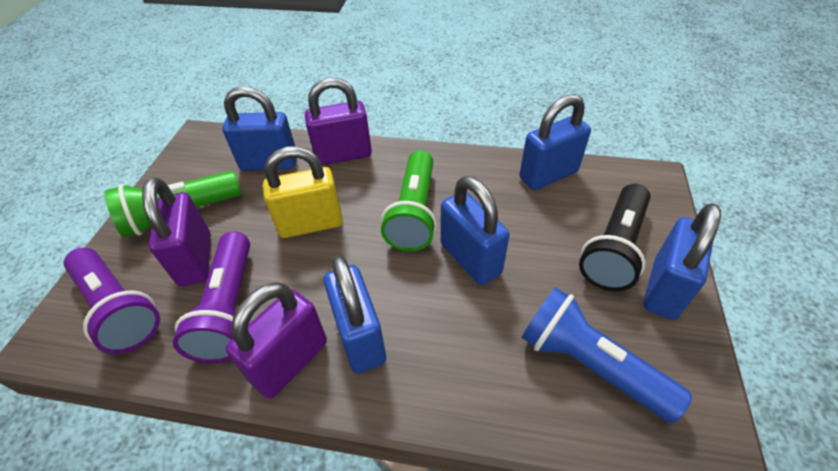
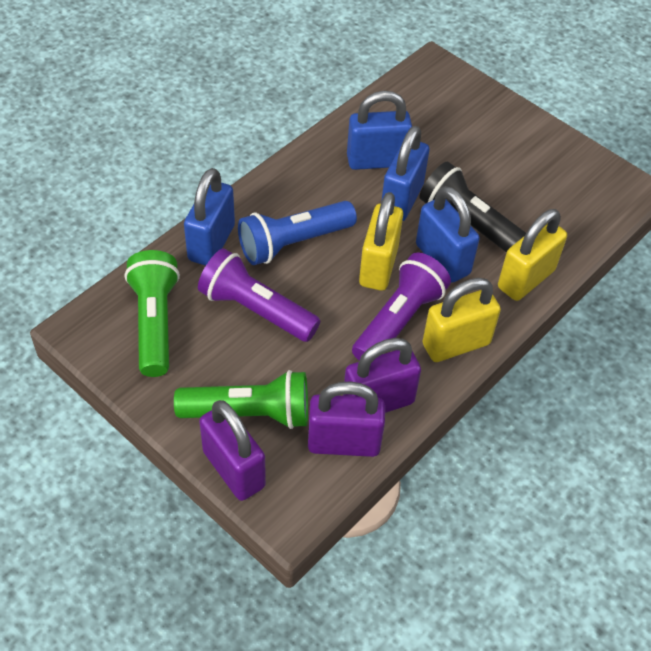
blue padlock: [222,86,297,170] [323,255,386,373] [441,176,510,285] [519,94,591,190] [643,203,721,320] = 5 -> [184,168,235,266] [347,91,412,170] [381,126,429,221] [416,186,480,283] = 4
yellow padlock: [263,146,343,238] = 1 -> [359,192,403,291] [423,278,501,362] [498,209,567,301] = 3

